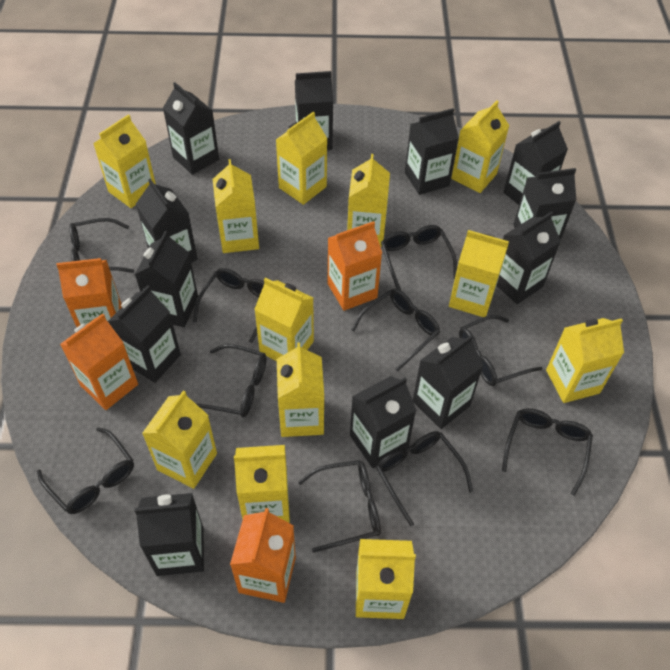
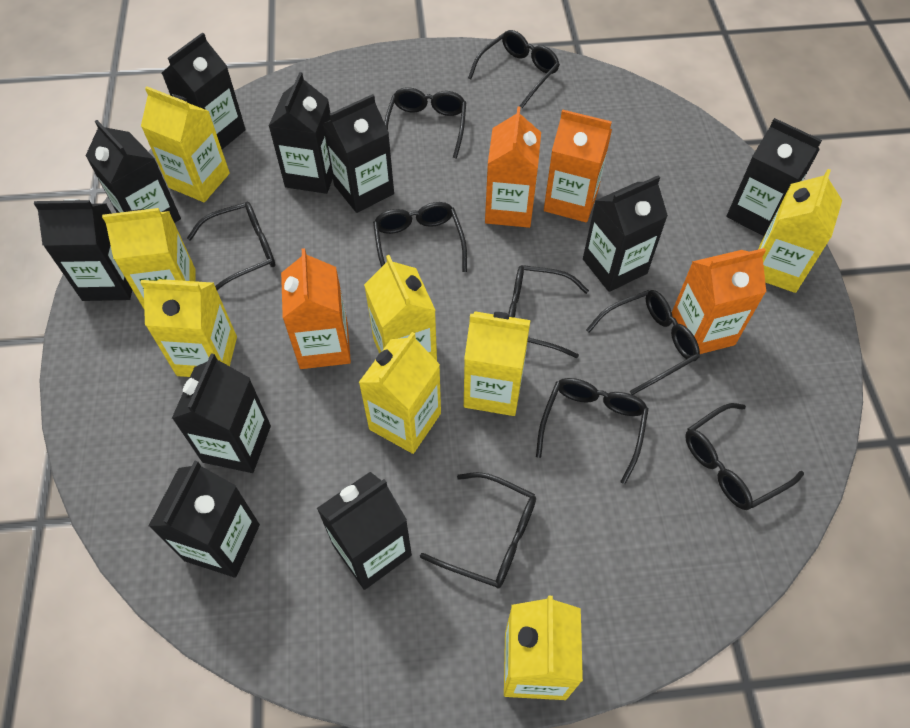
black carton: [108,285,181,383] [134,231,198,327] [135,493,204,576] [136,178,198,263] [163,82,219,175] [295,71,333,150] [350,376,417,468] [405,108,459,195] [413,335,484,429] [496,212,561,304] [503,121,568,205] [513,168,576,241] = 12 -> [34,199,132,301] [86,120,181,223] [149,461,260,578] [162,32,246,149] [172,353,271,473] [269,72,333,194] [317,472,412,590] [323,94,394,213] [583,175,668,292] [726,118,822,236] = 10
black glasses: [37,427,134,514] [70,218,134,273] [193,268,264,343] [197,344,266,417] [298,460,381,553] [351,289,440,371] [376,431,473,526] [381,225,457,290] [459,315,542,386] [502,408,593,496] = 10 -> [187,202,275,290] [373,202,467,272] [384,87,466,159] [420,472,536,588] [468,30,560,108] [508,265,589,358] [536,378,649,484] [586,290,700,395] [685,403,804,510] = 9
yellow carton: [93,114,156,208] [142,391,217,489] [213,159,259,253] [234,445,290,523] [254,278,314,361] [276,112,328,205] [277,342,324,437] [347,154,390,247] [356,539,416,619] [449,230,509,317] [451,100,509,193] [546,318,624,403] = 12 -> [102,208,196,309] [140,279,237,377] [141,87,230,202] [358,332,441,454] [364,255,437,361] [464,311,530,416] [504,596,583,700] [759,169,842,293] = 8

